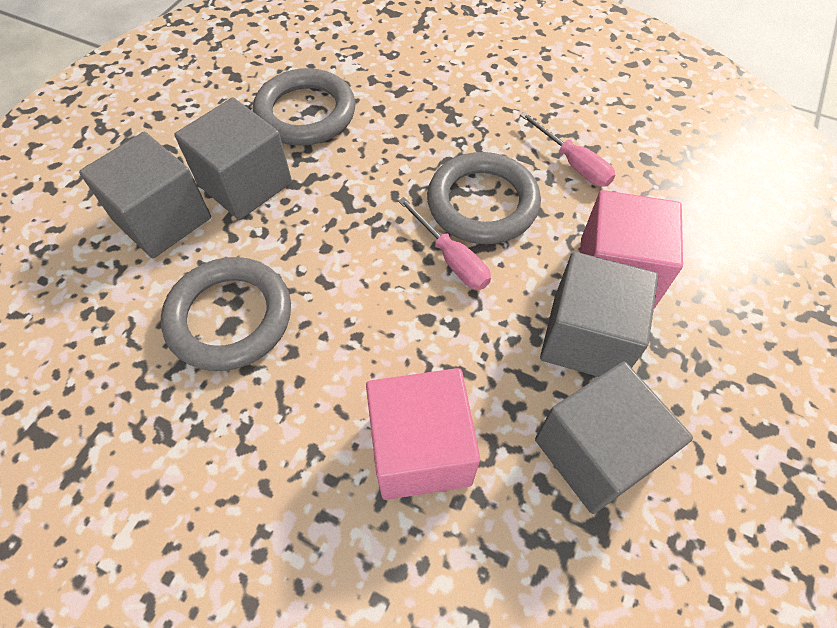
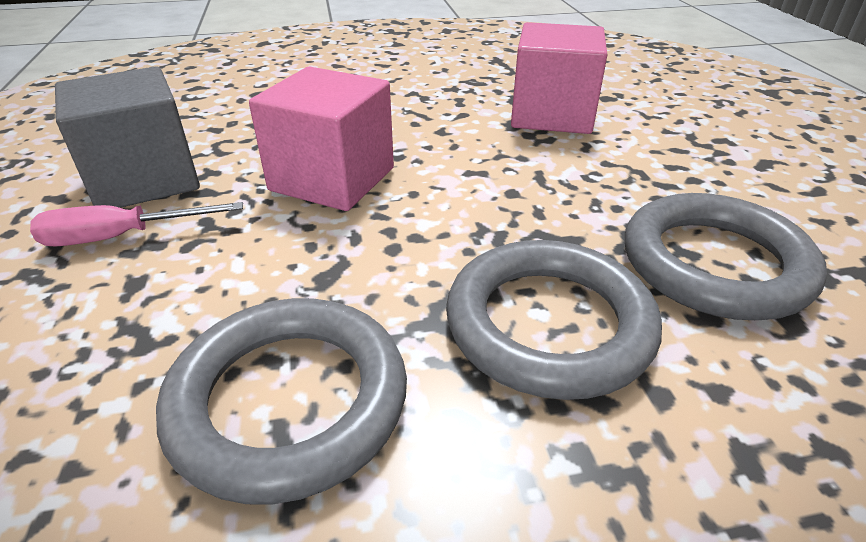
grey cube: [79,132,211,258] [174,98,292,220] [535,362,693,514] [540,252,659,377] = 4 -> [55,66,200,208] = 1
pink screwdriver: [398,197,491,290] [520,112,615,187] = 2 -> [30,202,243,246] = 1

